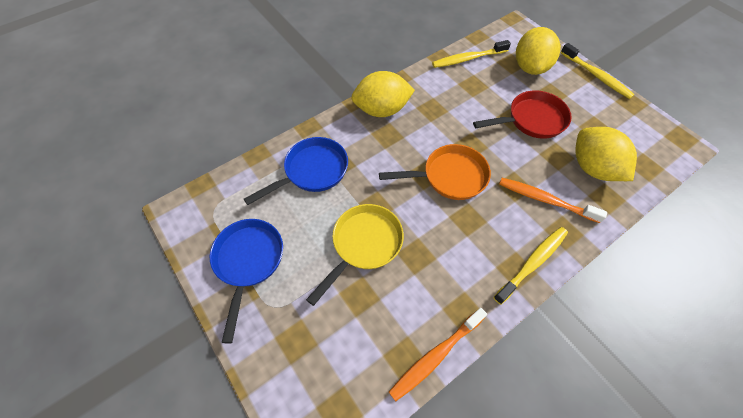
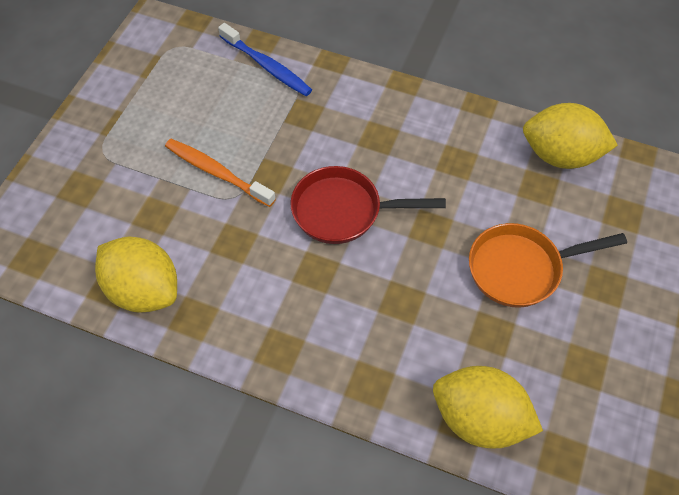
blue pan: [210,219,283,344] [244,137,348,205] = 2 -> none = 0
blue toothbrush: none = 0 -> [218,23,312,96] = 1
orange toothbrush: [389,308,487,401] [499,178,607,223] = 2 -> [165,139,276,207] = 1
yellow pan: [306,204,404,306] = 1 -> none = 0
yellow toothbrush: [432,40,511,68] [493,227,568,305] [561,43,635,99] = 3 -> none = 0

